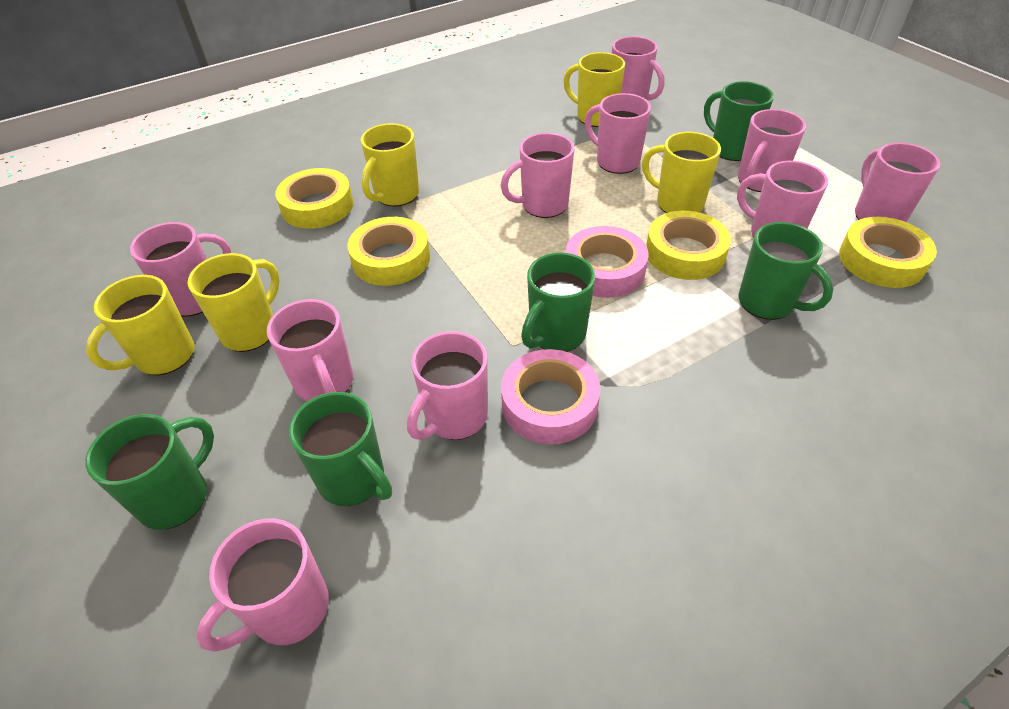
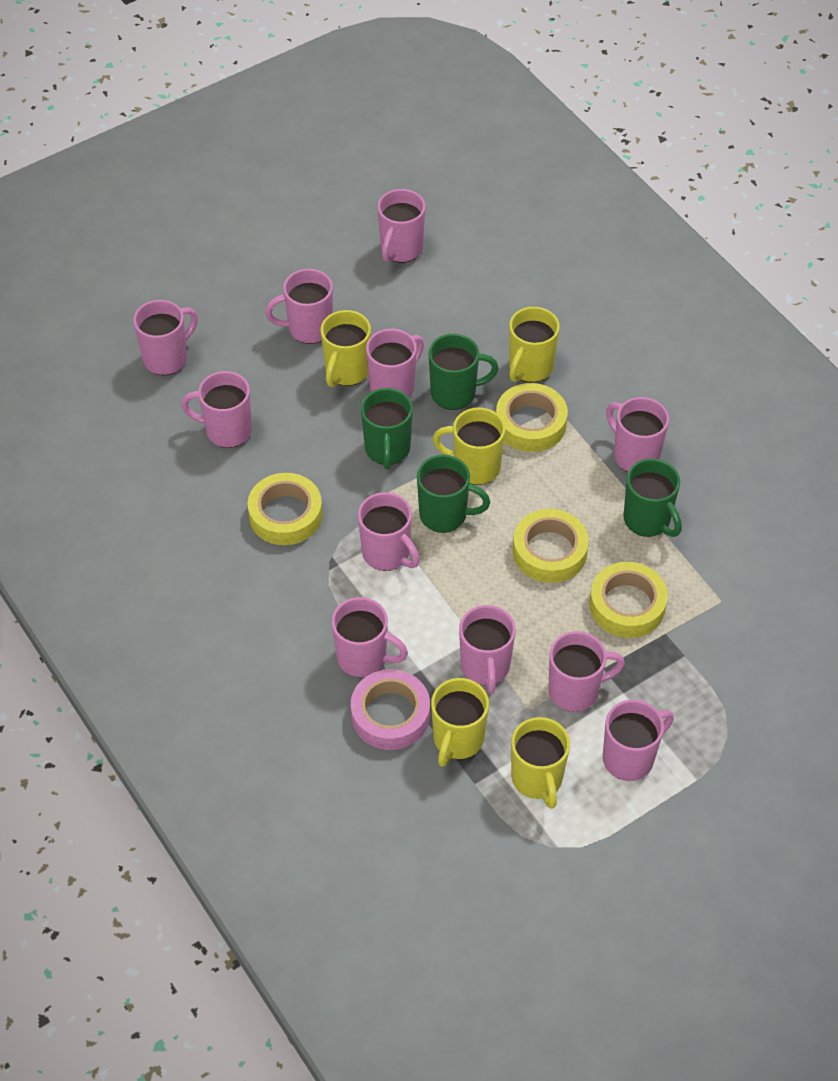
green mug: [85,414,214,530] [289,392,392,506] [521,252,595,352] [704,81,774,161] [739,222,833,320] = 5 -> [361,388,413,470] [417,455,490,533] [428,334,499,410] [623,459,682,537] = 4
pink mug: [130,222,231,317] [196,519,329,652] [267,299,353,402] [407,331,488,440] [501,133,575,218] [585,93,651,174] [612,36,664,100] [737,161,828,238] [738,109,806,192] [855,143,940,222] = 10 -> [133,300,198,375] [181,371,252,448] [265,269,333,344] [332,597,408,677] [358,492,420,571] [366,329,424,397] [377,189,425,263] [459,605,516,694] [548,631,625,712] [603,700,674,781] [606,397,669,472] = 11
pink tape: [501,349,600,444] [565,226,648,298] = 2 -> [351,669,430,750] = 1

